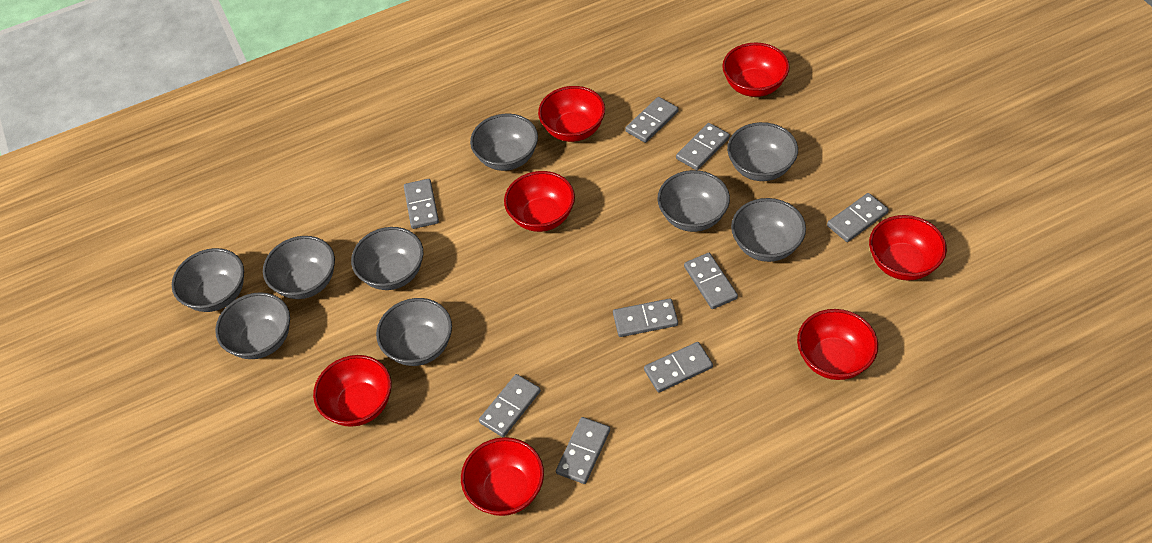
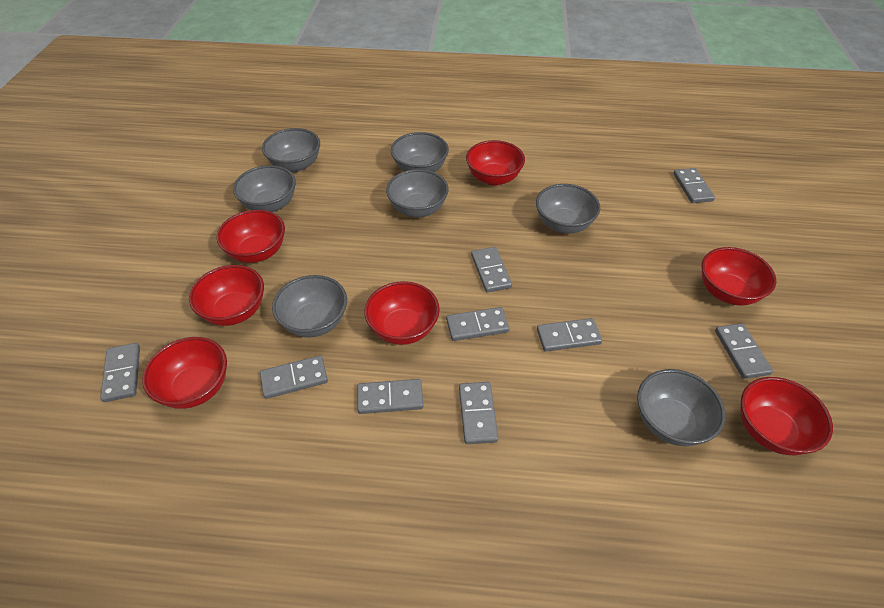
grey bowl: [172,248,244,312] [215,292,290,359] [263,236,335,299] [351,227,423,290] [376,298,452,366] [470,114,538,171] [657,170,730,232] [727,122,798,181] [731,198,806,262] = 9 -> [233,165,296,212] [262,128,320,172] [272,275,347,337] [386,169,449,217] [391,132,449,172] [536,184,600,234] [637,369,726,446] = 7

